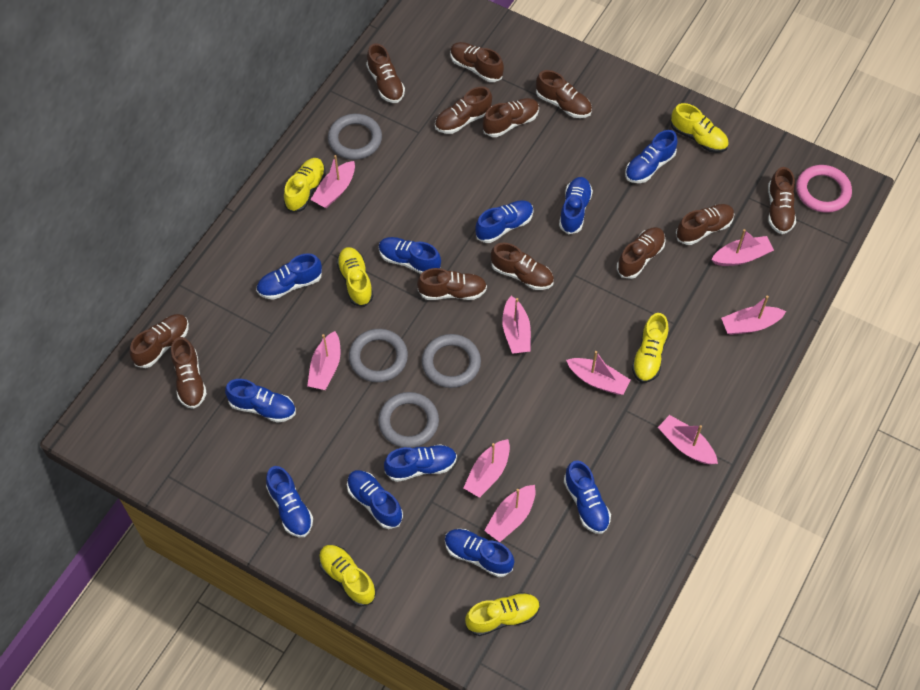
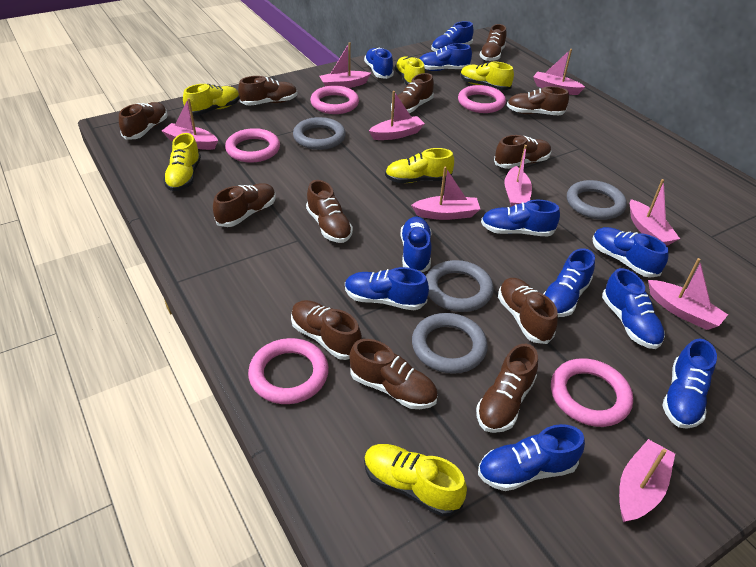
pink ring: [796,165,852,213] = 1 -> [225,128,280,163] [248,338,329,404] [310,86,359,114] [458,85,506,113] [551,358,633,427] = 5

